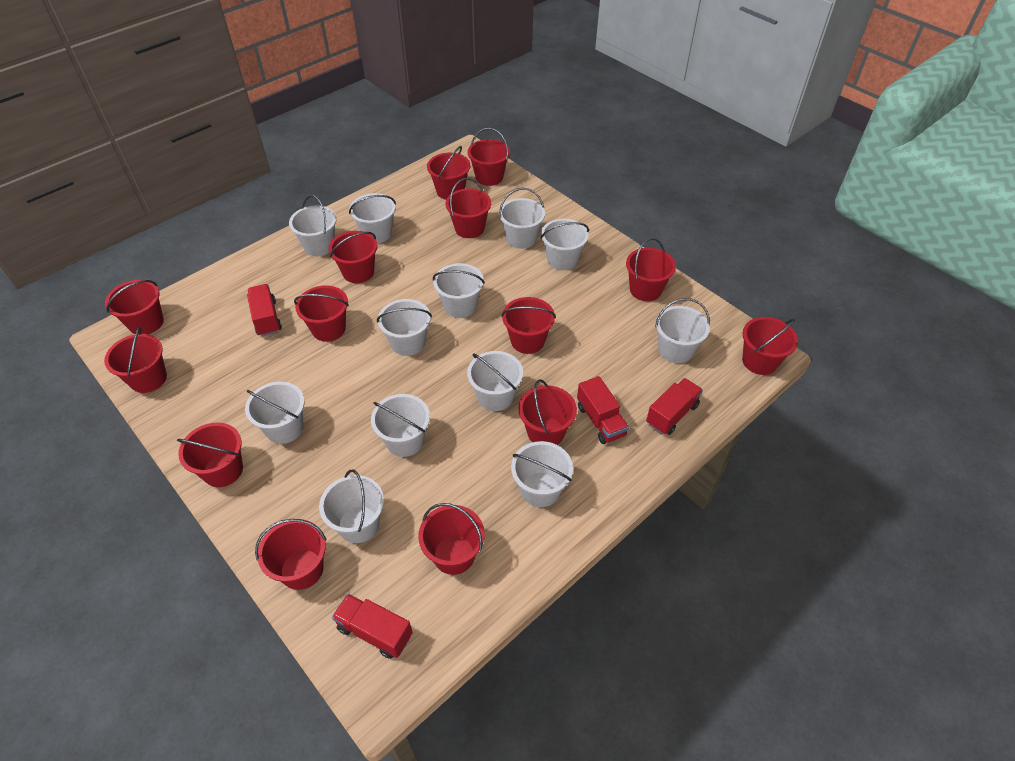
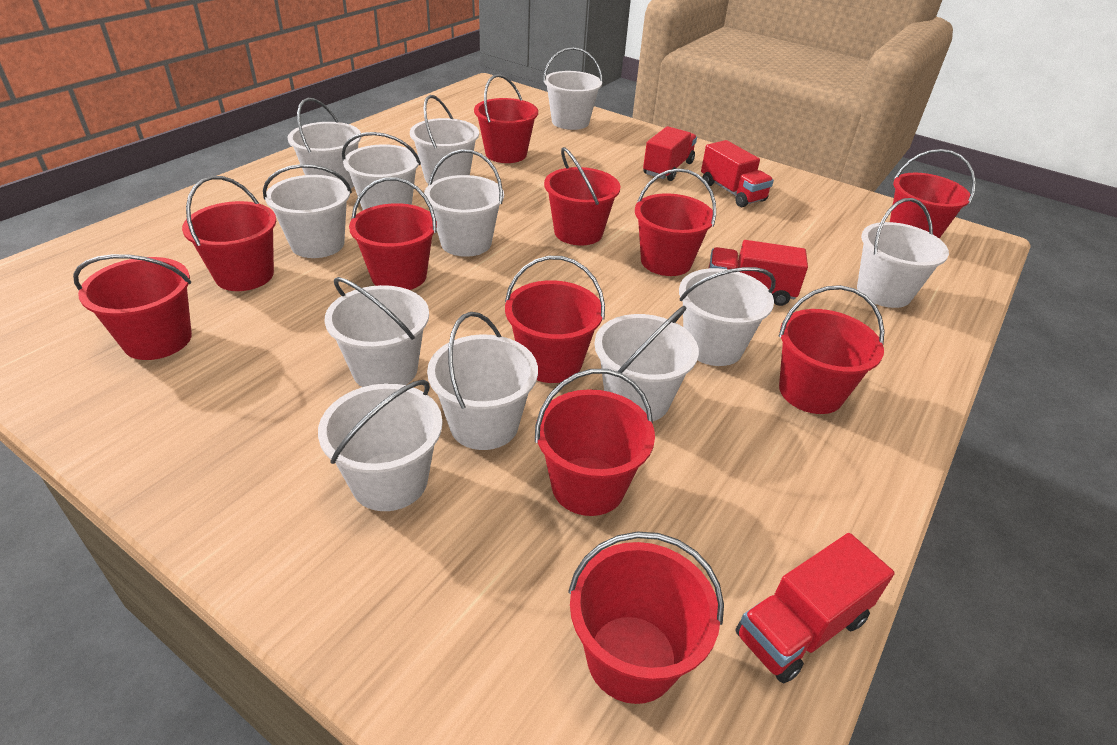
red bucket: [104,326,167,393] [105,280,164,334] [177,423,243,487] [255,519,326,590] [294,285,349,342] [328,231,377,283] [418,503,485,575] [427,146,470,200] [446,178,491,238] [468,128,510,186] [501,297,556,354] [518,379,577,445] [626,238,676,301] [742,317,798,375] = 14 -> [73,254,192,360] [182,176,276,291] [349,177,437,290] [474,74,538,163] [505,256,605,383] [535,369,655,516] [544,147,620,245] [568,531,724,704] [635,168,716,276] [778,285,885,414] [890,149,976,239] = 11

